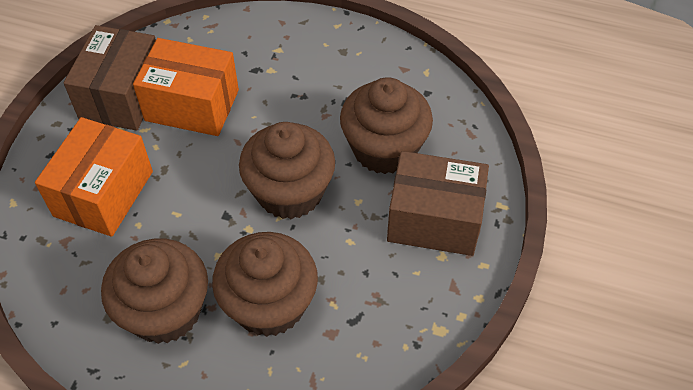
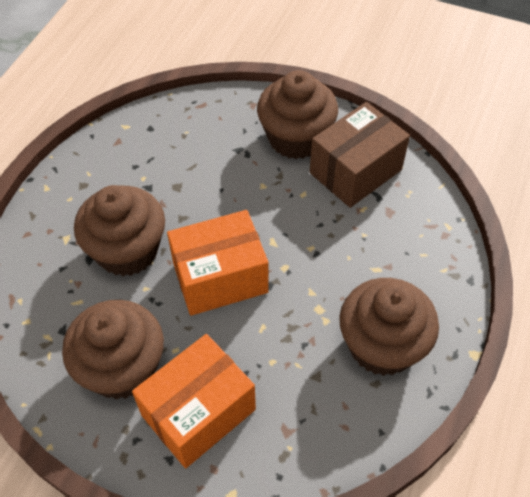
brown box: [64,25,156,131] [387,151,489,256] = 2 -> [310,102,410,208] = 1

